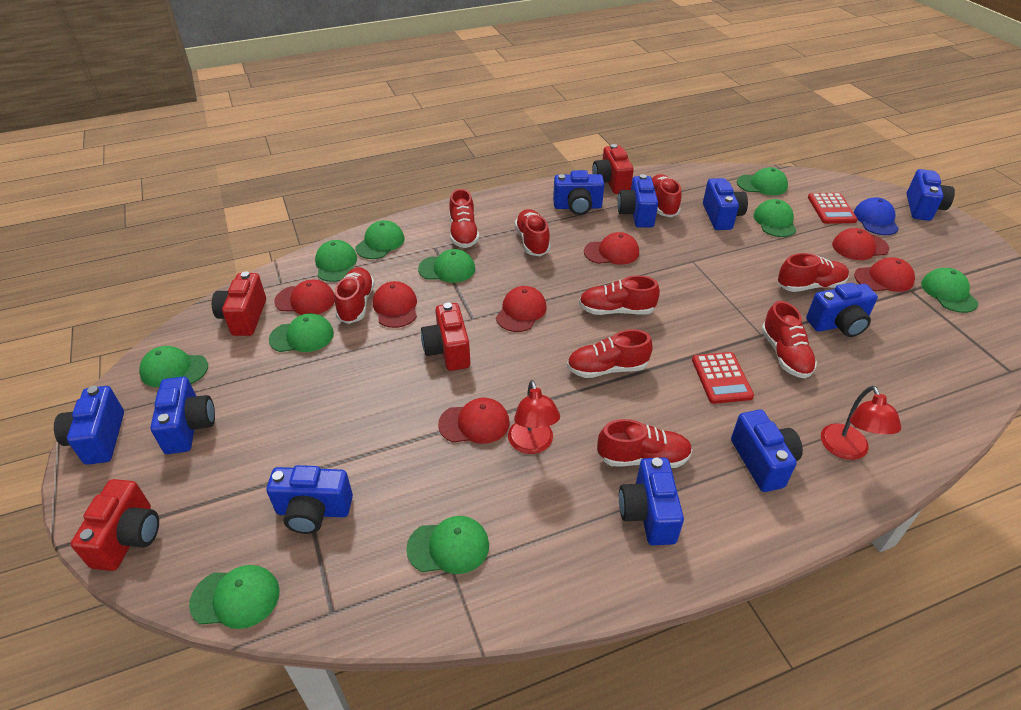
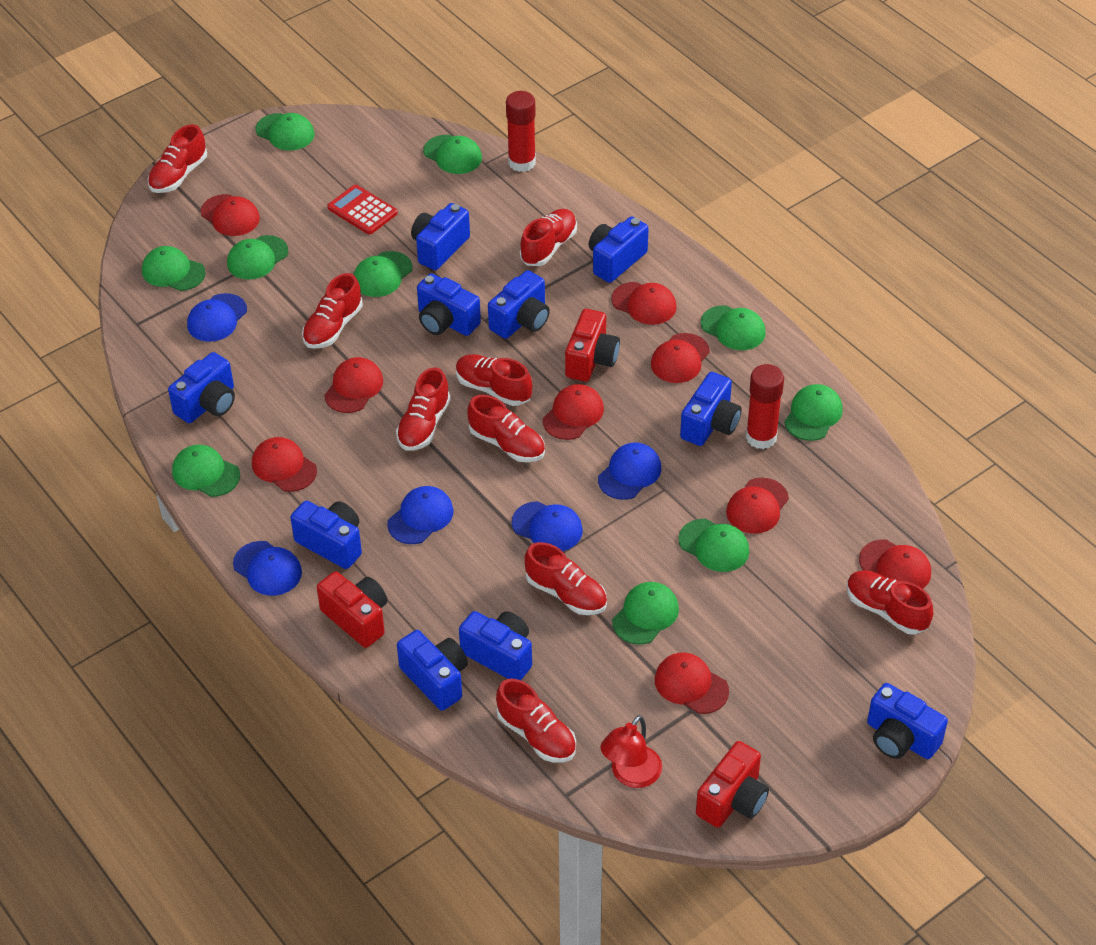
blue cap: [854,197,899,235] = 1 -> [187,293,247,342] [233,541,302,596] [387,486,454,544] [512,501,583,551] [598,443,661,500] = 5
red calculator: [692,352,754,404] [808,193,858,224] = 2 -> [327,185,398,234] = 1
red camera: [71,479,159,571] [212,271,266,336] [421,302,470,371] [592,144,634,194] = 4 -> [317,571,387,648] [565,309,620,382] [696,741,769,828] = 3
red cap: [274,280,335,315] [373,281,417,328] [438,398,509,444] [496,286,546,332] [584,232,639,265] [832,228,889,260] [854,258,915,292] = 7 -> [201,194,260,236] [252,437,317,492] [324,357,383,413] [543,384,604,440] [611,282,677,325] [651,333,710,383] [655,653,729,714] [726,478,789,534] [859,540,931,589] = 9
red glue stick: none = 0 -> [506,91,536,172] [746,364,784,449] = 2
red lamp: [508,380,560,454] [821,386,902,460] = 2 -> [600,715,662,788] = 1

